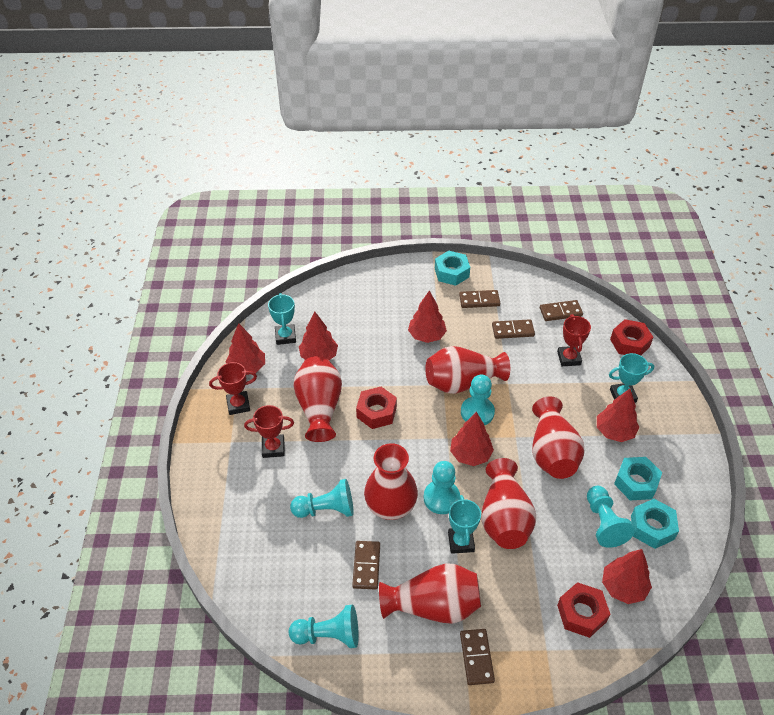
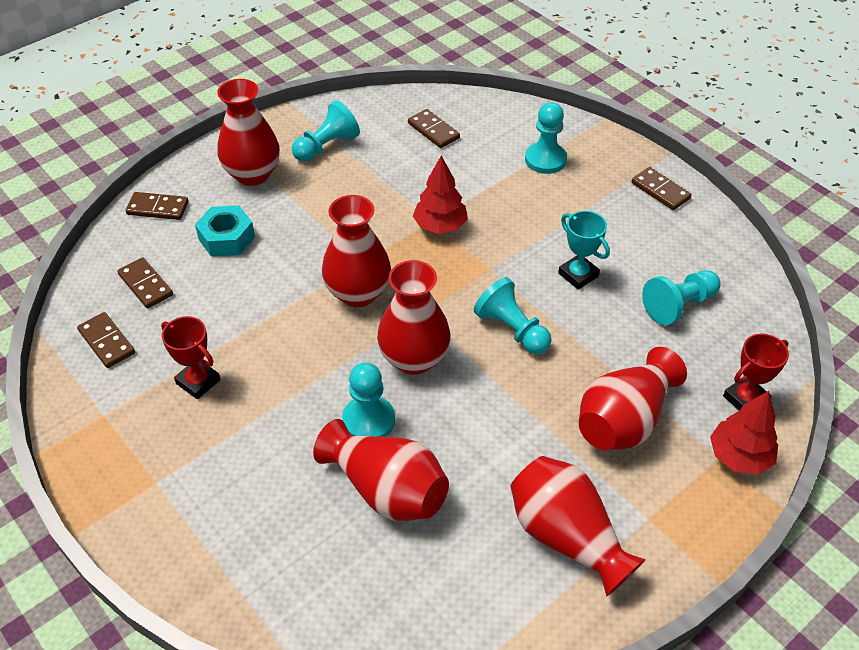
red nut: [356,387,397,429] [557,582,610,638] [610,319,653,355] = 3 -> none = 0
red tree: [226,323,265,375] [299,312,338,360] [408,290,447,343] [450,412,494,466] [597,389,639,442] [602,549,652,604] = 6 -> [413,155,468,234] [710,391,778,475] = 2
red trophy: [209,362,257,415] [244,405,294,458] [557,314,591,366] = 3 -> [161,316,221,399] [723,333,789,411] = 2
turquoise nut: [435,251,470,286] [614,457,662,500] [631,499,679,549] = 3 -> [195,206,255,257] = 1
turquoise trophy: [268,293,296,345] [448,495,481,554] [609,353,654,403] = 3 -> [558,211,610,290] = 1

